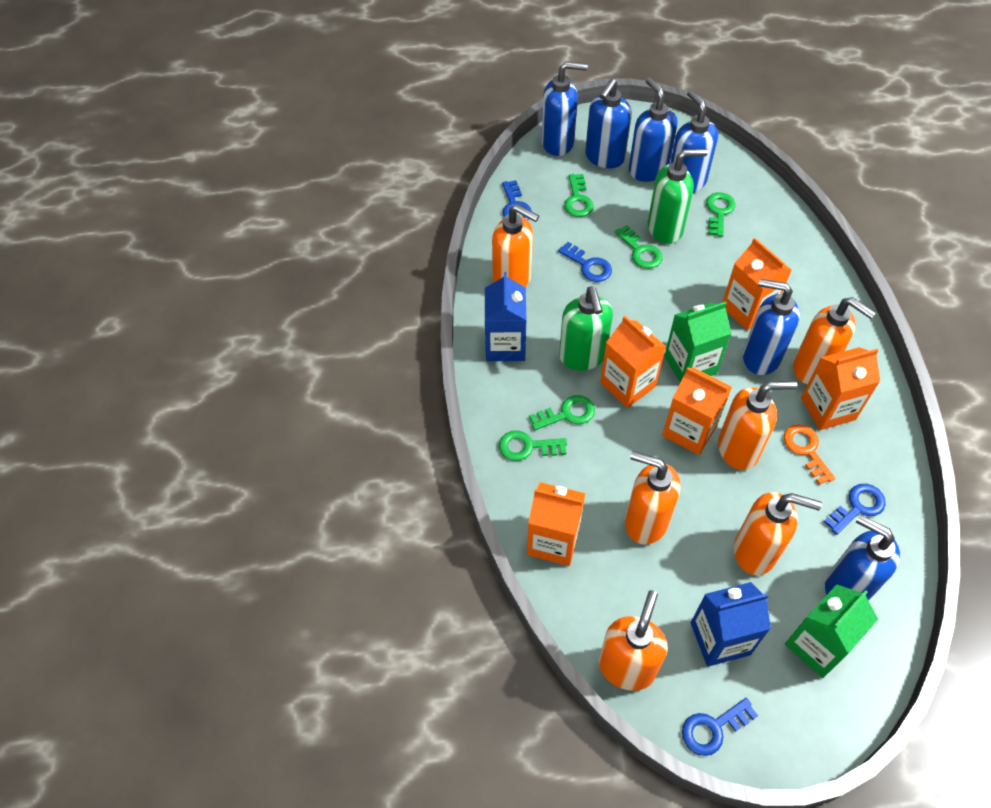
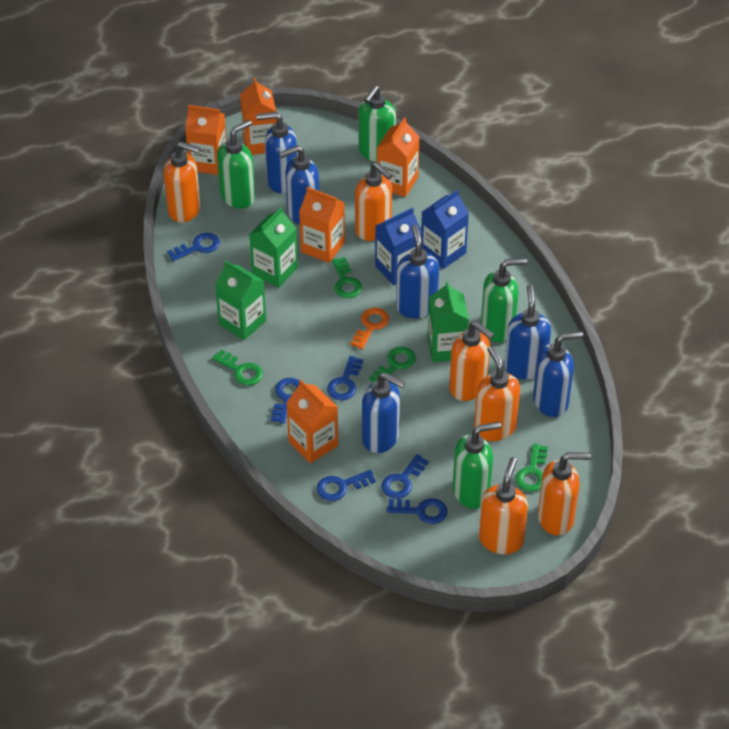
blue key: [502,180,532,220] [558,242,612,282] [682,698,758,756] [824,484,886,535] = 4 -> [167,232,220,261] [271,378,299,424] [317,470,376,501] [327,356,363,400] [381,454,429,499] [387,498,448,524] = 6
green carton: [664,301,732,382] [785,584,878,678] = 2 -> [215,261,266,340] [249,207,298,288] [427,281,469,362] = 3
green key: [499,430,567,461] [529,395,595,430] [564,174,594,217] [615,225,663,269] [706,192,736,237] = 5 -> [212,349,263,386] [332,257,362,299] [369,347,416,382] [515,443,548,492] = 4
green soap dispenser: [559,286,613,371] [648,149,708,244] = 2 -> [217,120,255,209] [358,85,396,162] [453,421,501,509] [481,258,527,342] = 4

